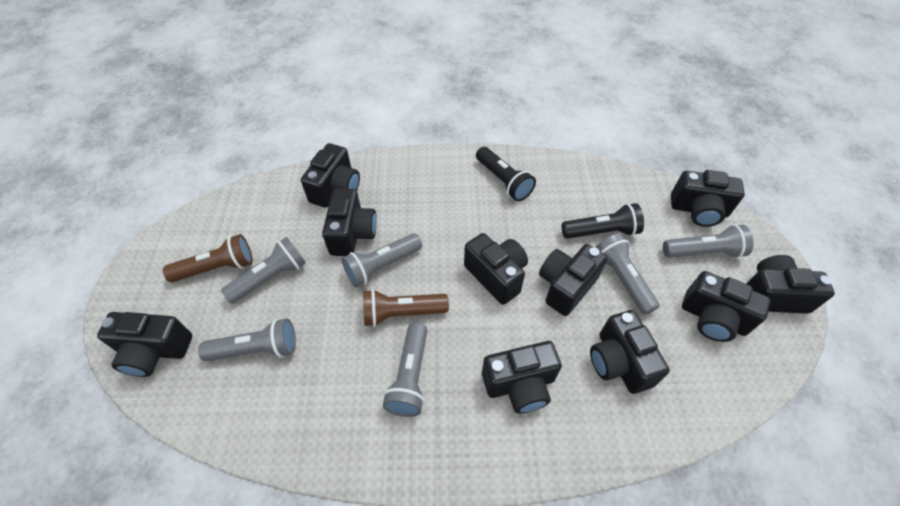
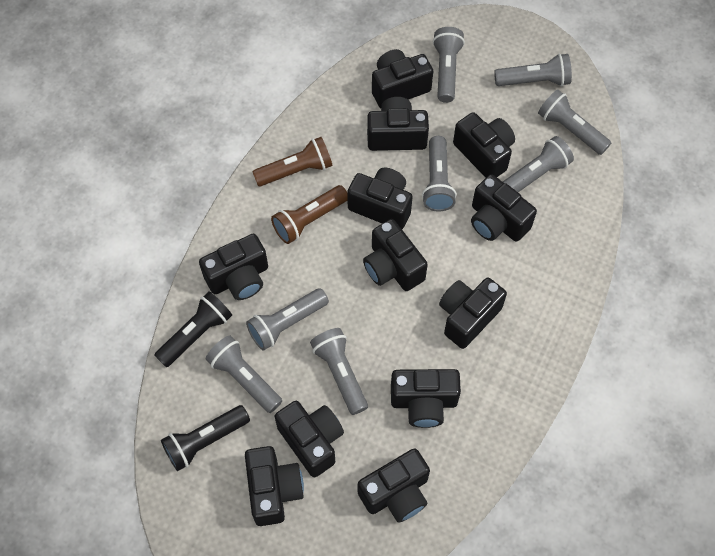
black camera: [97,312,192,377] [301,143,360,208] [322,188,377,256] [464,233,528,305] [482,341,562,413] [539,244,607,316] [590,310,670,394] [671,170,745,227] [682,271,771,342] [746,255,835,314] = 10 -> [199,234,268,300] [245,446,304,526] [275,401,344,477] [347,168,413,229] [358,449,430,523] [363,219,428,291] [367,97,429,151] [372,49,433,108] [391,369,461,428] [439,278,507,349] [453,112,515,178] [471,174,537,242] = 12
grey flashlight: [198,318,296,361] [221,237,306,304] [342,233,422,287] [383,322,428,417] [595,234,660,315] [663,224,753,258] = 6 -> [206,335,282,413] [246,288,329,351] [310,328,368,415] [422,136,457,212] [432,27,465,103] [494,53,572,87] [503,136,574,192] [538,90,611,155] = 8

